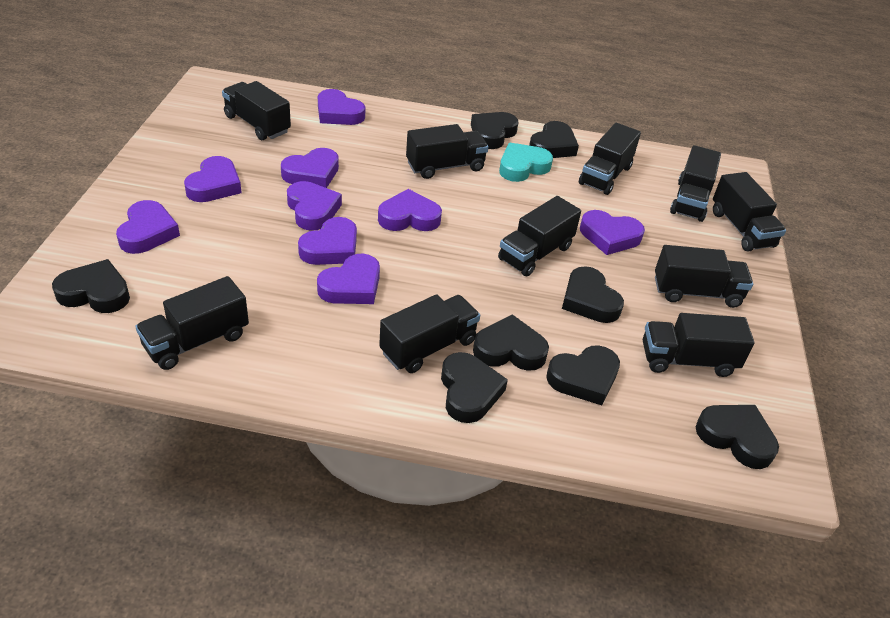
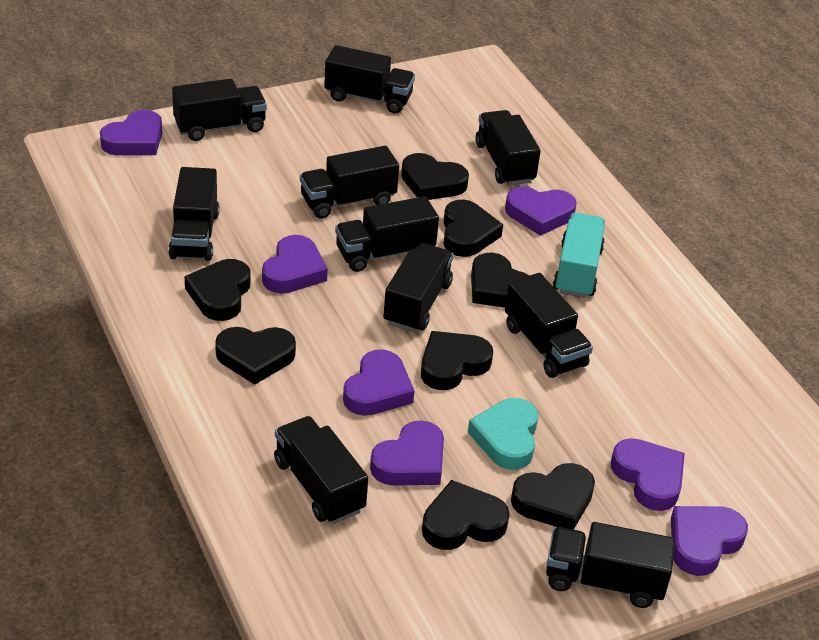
purple heart: [116,200,180,254] [184,156,242,202] [281,148,339,188] [287,181,342,231] [298,217,357,265] [317,254,380,304] [318,89,365,125] [378,189,442,231] [580,210,645,255] = 9 -> [100,110,162,155] [262,235,328,293] [343,349,414,416] [370,420,444,485] [505,187,577,236] [611,438,685,511] [671,506,748,576] = 7
turquoise truck: none = 0 -> [553,213,605,298] = 1

